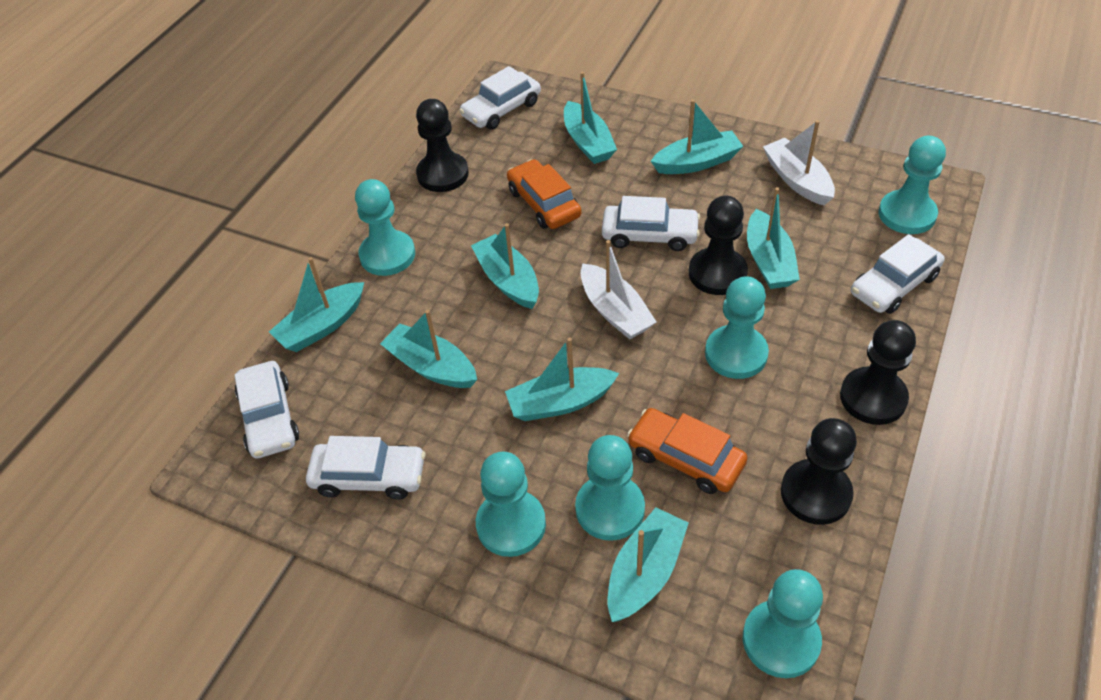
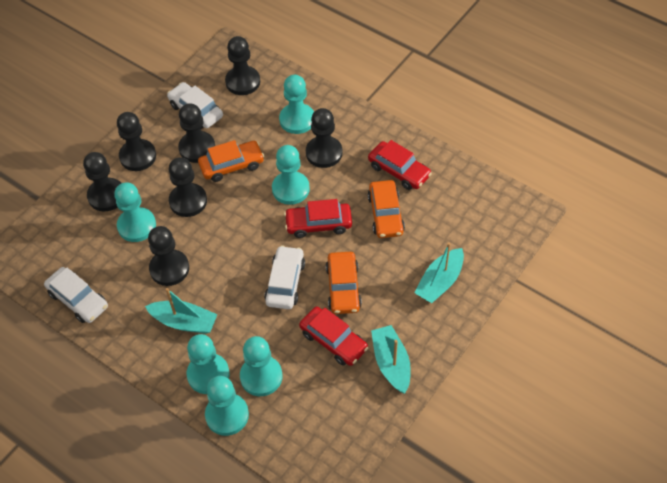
black pawn: [416,99,469,192] [689,196,748,295] [781,418,857,525] [840,320,916,425] = 4 -> [83,152,121,211] [117,112,156,171] [148,226,189,286] [169,157,207,217] [178,103,215,163] [225,36,260,95] [306,108,342,168] = 7
orange car: [507,159,581,229] [627,408,748,494] = 2 -> [198,140,264,182] [326,252,362,314] [367,180,405,238] = 3
red car: none = 0 -> [284,199,352,238] [299,307,368,366] [368,140,432,190] = 3
turquoise boat: [269,257,364,352] [380,310,477,388] [471,223,539,309] [505,337,619,421] [564,72,617,164] [608,507,688,622] [651,99,743,174] [747,187,800,289] = 8 -> [145,288,217,334] [371,325,411,394] [414,243,464,303] = 3
white boat: [581,240,656,339] [763,120,835,206] = 2 -> none = 0
white car: [234,361,299,458] [306,436,425,500] [459,66,541,130] [602,196,700,251] [851,234,944,314] = 5 -> [44,267,108,323] [167,82,223,129] [264,246,305,309] = 3

